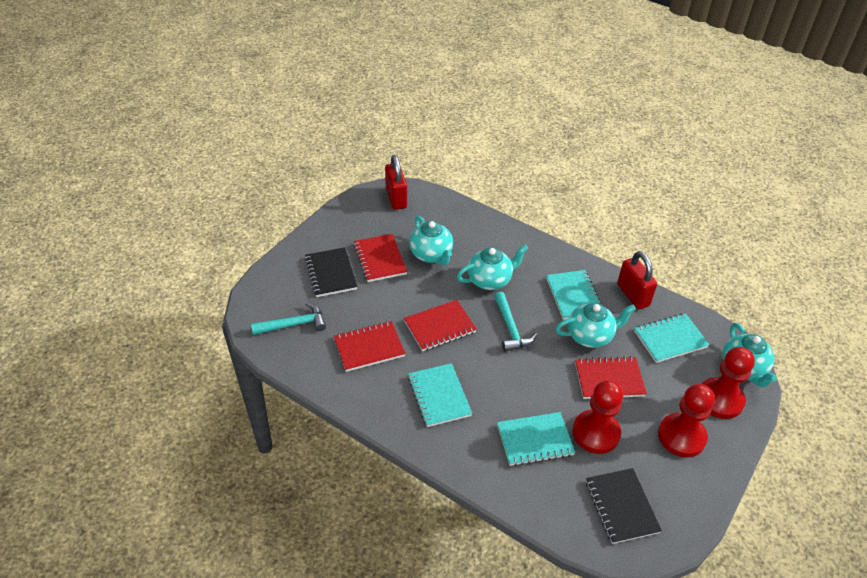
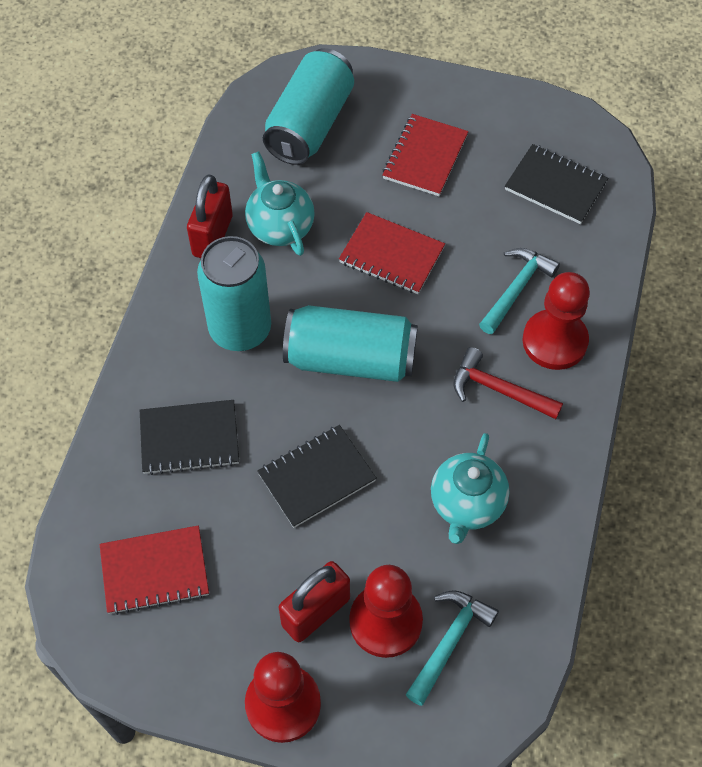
black notebook: [304,247,357,297] [586,468,662,544] = 2 -> [140,400,239,475] [257,425,377,528] [505,144,609,224] = 3
red hammer: none = 0 -> [454,347,563,419] = 1
red notebook: [334,321,406,372] [354,234,407,282] [404,300,477,351] [575,356,647,399] = 4 -> [99,526,209,615] [339,212,445,294] [382,114,468,196] = 3
turquoise can: none = 0 -> [197,236,271,351] [263,48,354,165] [283,305,418,382] = 3
turquoise notebook: [408,363,472,427] [497,412,575,466] [546,270,602,320] [634,313,709,363] = 4 -> none = 0
turquoise teapot: [409,216,453,265] [457,245,528,290] [556,303,636,348] [722,323,777,388] = 4 -> [245,151,315,256] [431,433,509,544] = 2

